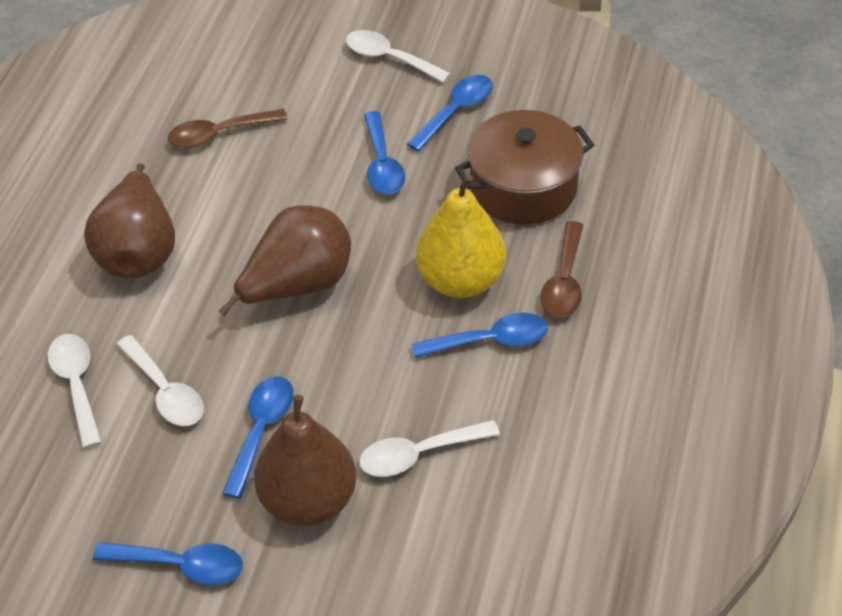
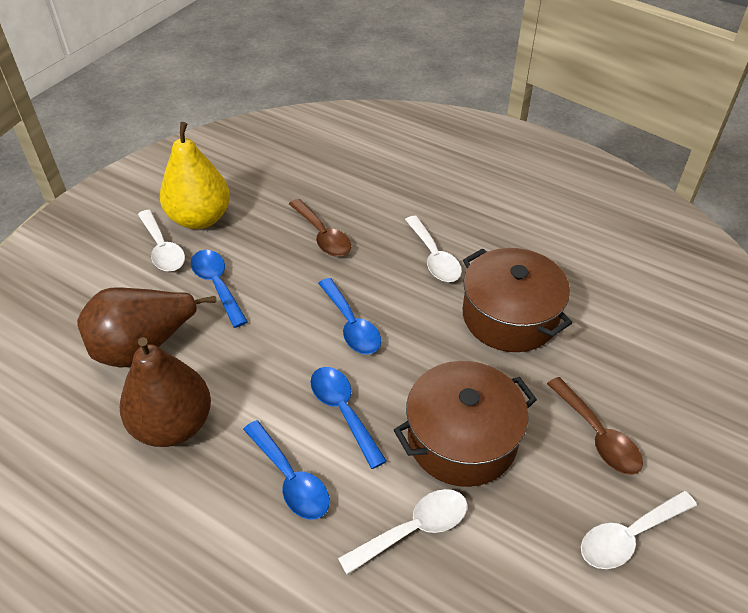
blue spoon: [93,542,243,585] [222,376,294,499] [364,111,405,194] [407,75,493,152] [411,313,548,358] = 5 -> [191,250,248,328] [243,420,330,519] [310,367,387,469] [318,278,381,355] = 4
brown pear: [84,163,175,279] [218,205,351,317] [254,395,356,526] = 3 -> [77,287,216,367] [120,337,211,447] = 2
brown pot: [455,110,594,225] = 1 -> [394,361,537,487] [463,248,572,352] = 2

